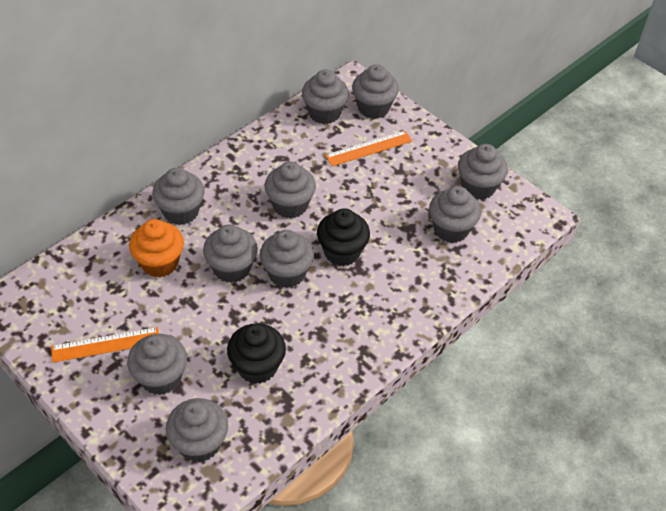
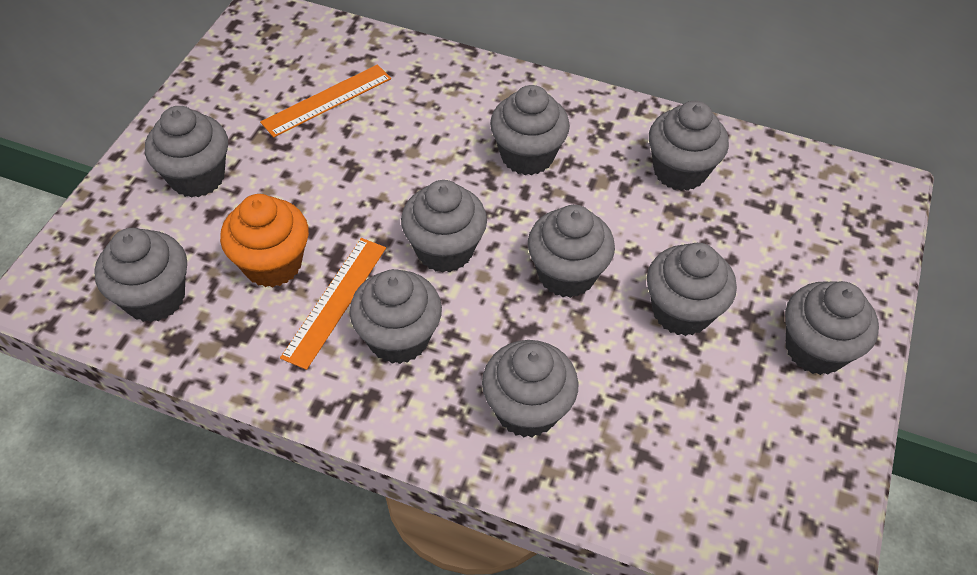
black cupcake: [227,323,286,384] [317,208,370,266] = 2 -> none = 0

